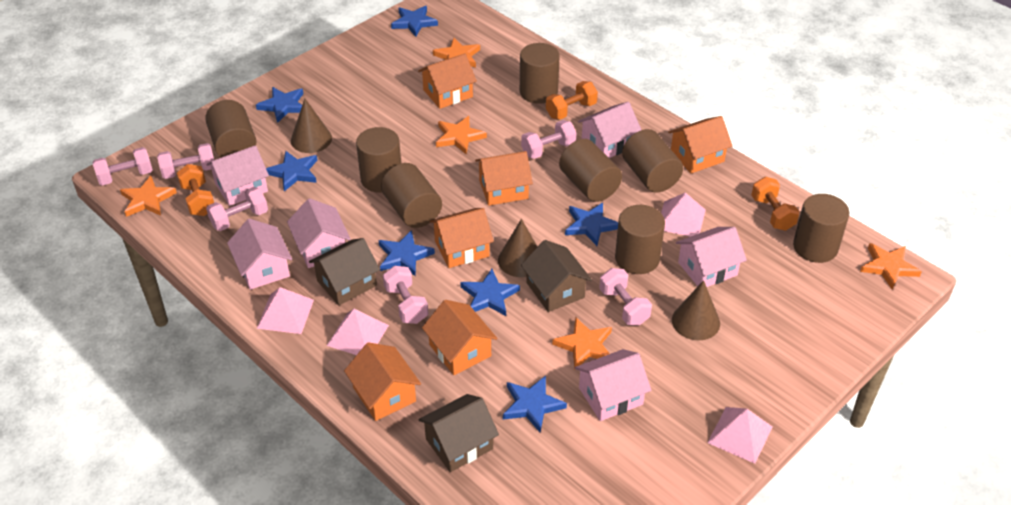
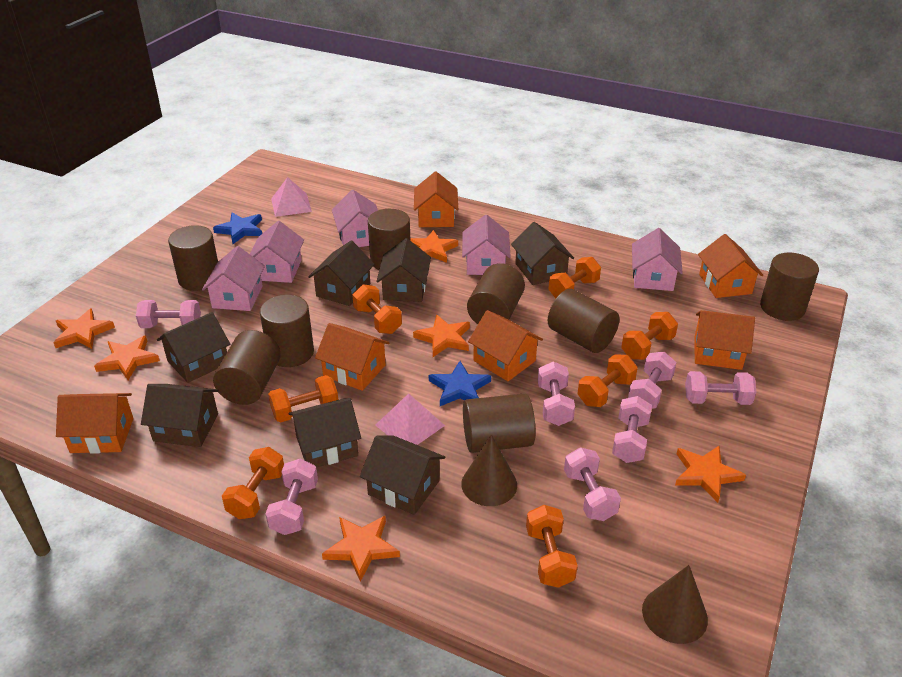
blue star: [256,87,303,123] [266,151,318,191] [378,230,435,276] [391,6,438,37] [461,269,520,316] [503,375,567,432] [565,203,618,246] = 7 -> [213,213,262,244] [429,361,491,406] = 2
brown cone: [291,99,332,153] [498,219,538,277] [672,280,720,340] = 3 -> [461,434,517,506] [642,565,708,644] = 2
brown house: [309,238,380,305] [419,394,499,472] [521,240,592,312] = 3 -> [141,384,219,447] [157,312,230,383] [288,398,361,468] [308,241,375,306] [360,436,445,515] [376,238,431,302] [511,222,574,285] = 7
orange dumbbell: [177,164,214,216] [546,81,598,120] [751,177,800,231] = 3 -> [222,447,284,519] [268,375,338,422] [352,284,402,334] [526,505,578,588] [548,257,601,298] [578,354,638,407] [621,312,678,360] = 7
orange star: [120,176,177,217] [433,38,480,68] [436,116,487,154] [552,317,612,369] [860,243,922,289] = 5 -> [53,308,115,349] [94,335,160,380] [322,515,400,582] [410,230,458,263] [413,314,470,357] [675,446,746,503] = 6
pink dumbbell: [92,147,153,186] [157,143,214,179] [206,187,268,231] [383,266,429,324] [521,120,577,159] [599,268,652,325] = 6 -> [136,300,201,328] [265,458,318,535] [538,361,575,426] [564,447,621,521] [612,396,652,463] [628,351,676,409] [685,371,756,405] = 7
pink house: [207,145,269,206] [227,219,292,290] [287,198,351,268] [575,349,651,421] [578,102,641,158] [676,227,747,287] = 6 -> [202,246,265,311] [250,221,304,283] [332,190,378,247] [462,215,511,275] [632,228,683,291] = 5
pink pyramid: [257,287,314,334] [327,309,389,355] [661,192,706,237] [707,407,772,464] = 4 -> [271,177,312,217] [375,393,445,445] = 2

